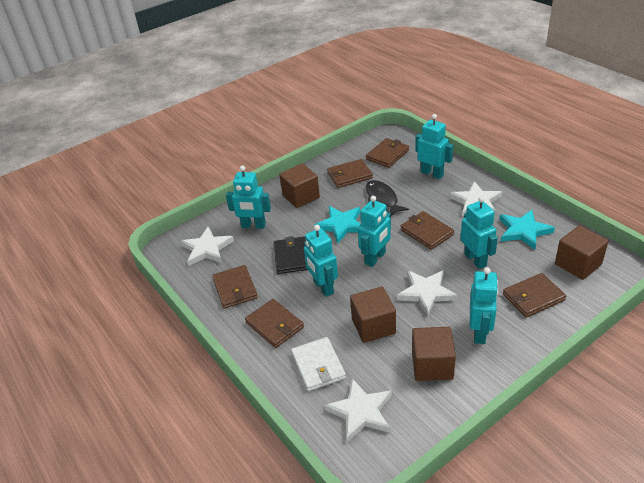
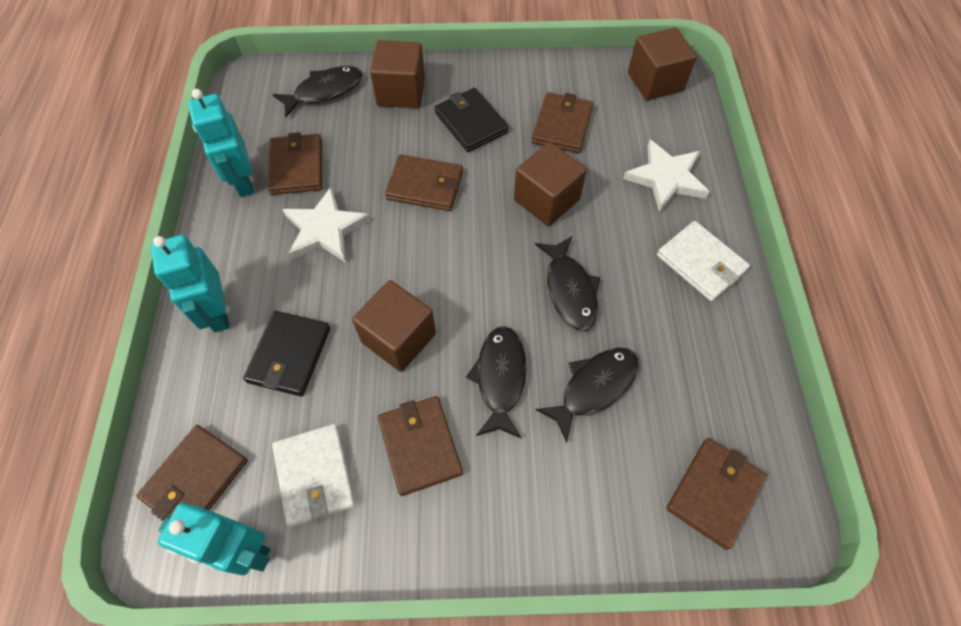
black fish: [366,180,409,216] = 1 -> [272,66,363,117] [466,326,526,439] [535,236,600,331] [536,348,639,443] = 4
black wallet: [273,236,307,274] = 1 -> [243,311,330,396] [435,88,509,152] = 2
turquoise robot: [226,166,271,229] [304,225,338,297] [358,196,391,267] [415,114,453,179] [461,196,498,269] [470,267,498,344] = 6 -> [151,235,230,332] [158,503,270,575] [188,89,254,197] = 3
turquoise star: [314,206,361,243] [499,210,555,250] = 2 -> none = 0
white star: [181,227,234,266] [324,378,392,442] [396,270,458,316] [450,181,502,217] = 4 -> [282,187,371,263] [623,140,710,212] = 2
white wallet: [291,337,346,391] = 1 -> [272,424,355,527] [657,221,750,301] = 2

